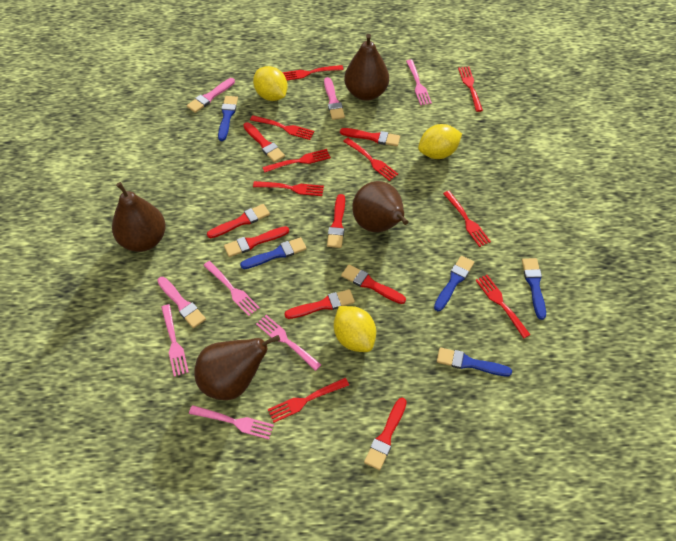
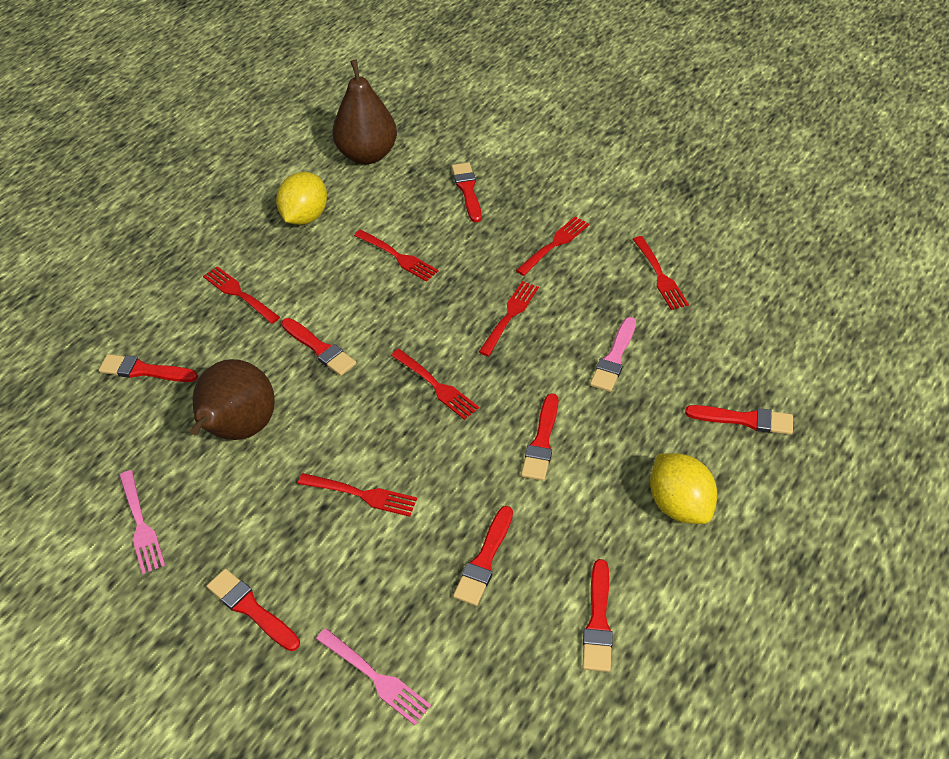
blue brush: [218,96,238,141] [240,237,307,269] [434,256,474,311] [437,347,512,376] [522,258,546,320] = 5 -> none = 0
brown pear: [112,182,166,252] [194,335,280,400] [344,34,389,101] [352,181,408,232] = 4 -> [190,359,275,440] [332,60,397,164] = 2
pink brush: [157,277,206,328] [187,78,235,113] [324,77,345,120] = 3 -> [590,317,636,392] = 1
pink fork: [161,304,189,377] [189,405,274,439] [203,261,260,316] [256,315,321,371] [406,59,432,105] = 5 -> [119,470,165,574] [316,628,431,725] = 2
red fork: [250,115,314,140] [253,181,324,196] [262,149,331,173] [268,378,349,423] [282,65,344,80] [343,138,398,181] [443,191,491,247] [458,66,483,112] [475,275,531,339] = 9 -> [203,266,280,324] [298,473,417,517] [354,229,438,282] [391,349,479,420] [479,281,539,356] [516,216,589,276] [633,236,689,310] = 7
yellow lemon: [253,66,288,101] [334,306,376,352] [418,124,462,159] = 3 -> [276,172,327,225] [650,453,717,524] = 2

